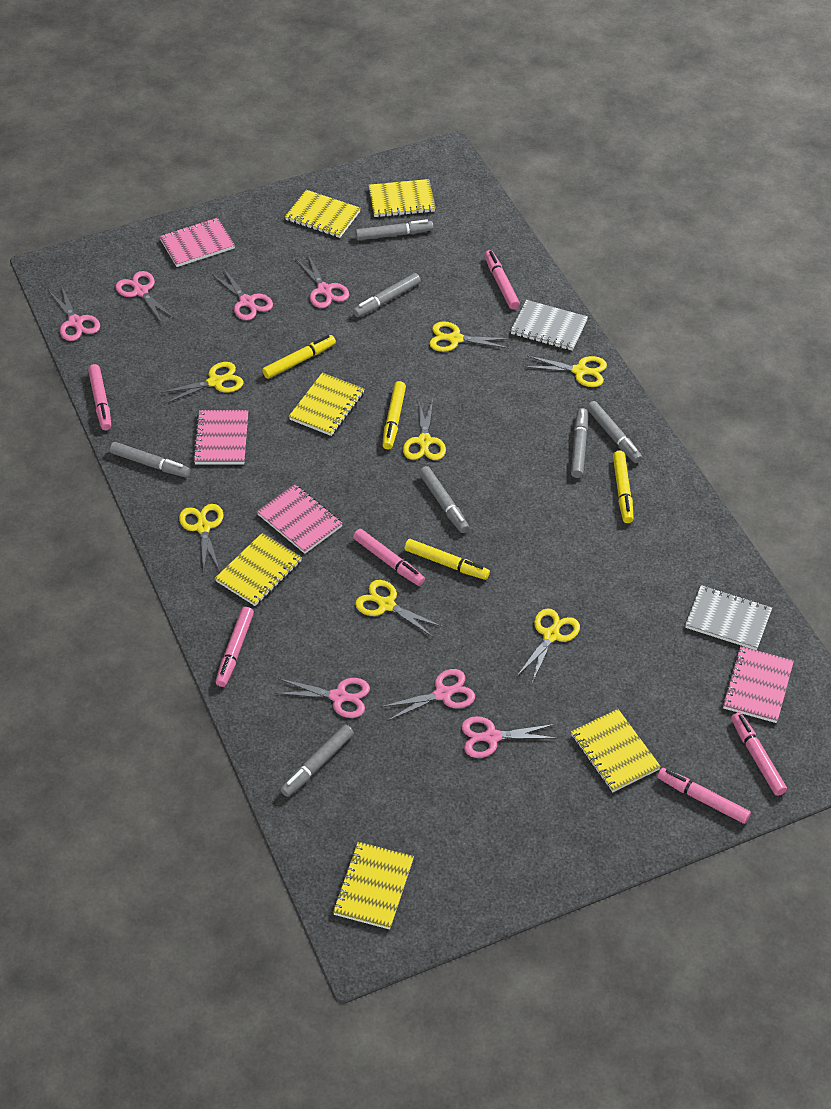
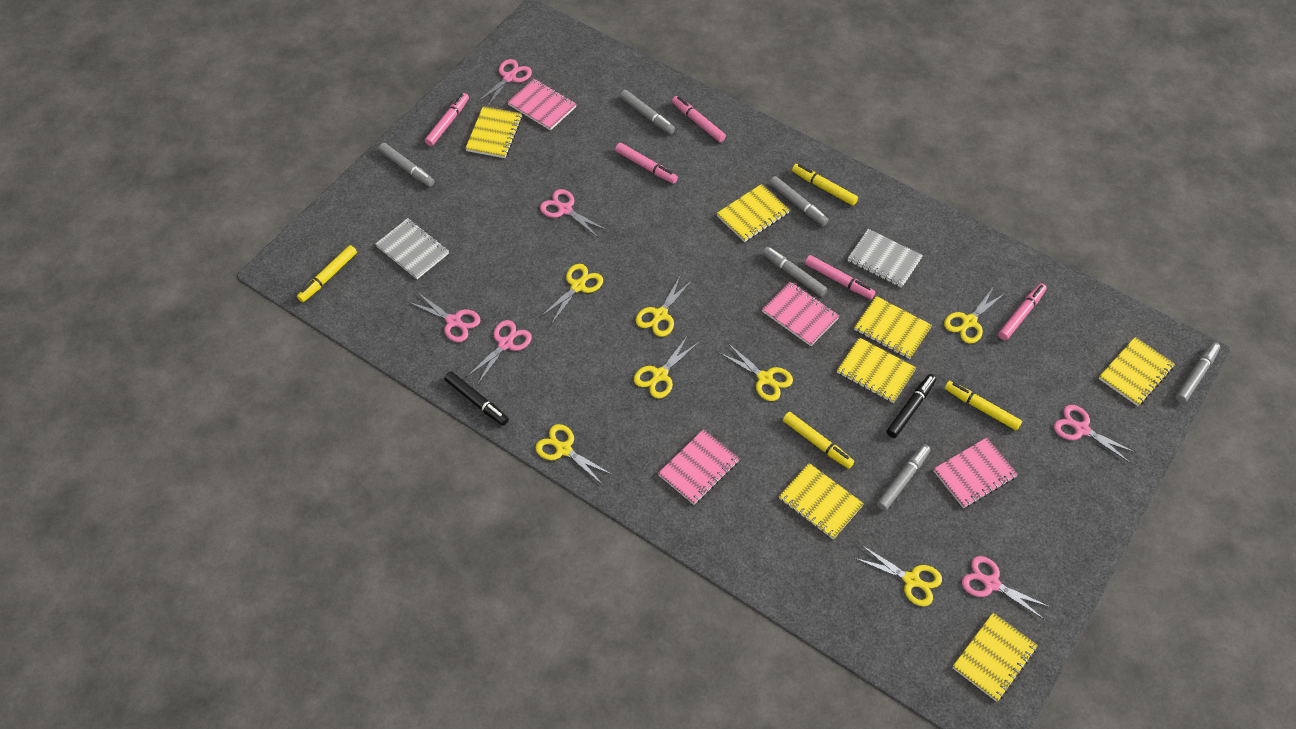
black marker: none = 0 -> [444,371,509,426] [887,374,936,438] = 2
grey marker: [110,442,190,478] [280,725,354,797] [353,273,421,317] [356,219,433,241] [419,466,469,533] [571,408,588,478] [587,401,642,463] = 7 -> [378,143,434,187] [620,90,675,134] [763,247,827,297] [769,176,829,226] [877,444,931,511] [1175,342,1220,403] = 6
pink marker: [88,364,111,430] [216,607,254,687] [353,529,425,586] [484,250,520,310] [657,768,751,824] [731,712,787,796] = 6 -> [425,93,469,146] [615,143,678,184] [672,96,726,142] [805,255,875,299] [998,283,1047,340] = 5
pink scissors: [48,287,100,341] [115,271,175,323] [211,268,273,320] [275,678,370,718] [296,254,349,308] [381,669,475,721] [462,716,556,758] = 7 -> [408,292,480,342] [466,320,532,384] [476,59,532,107] [540,189,607,237] [962,556,1050,620] [1054,405,1137,463] = 6
yellow notebook: [215,533,302,606] [285,190,361,238] [289,372,364,436] [333,842,414,930] [368,179,436,217] [571,709,661,792] = 6 -> [465,106,522,158] [716,184,790,242] [779,463,864,540] [837,337,916,403] [854,296,932,359] [952,613,1038,702] [1099,337,1175,406] = 7

